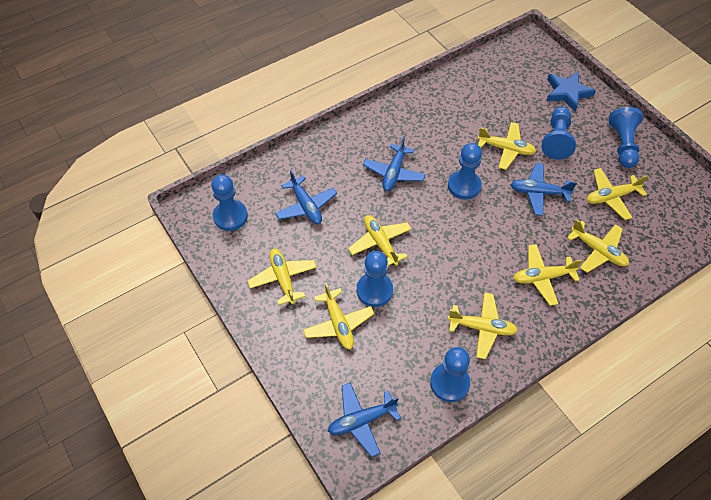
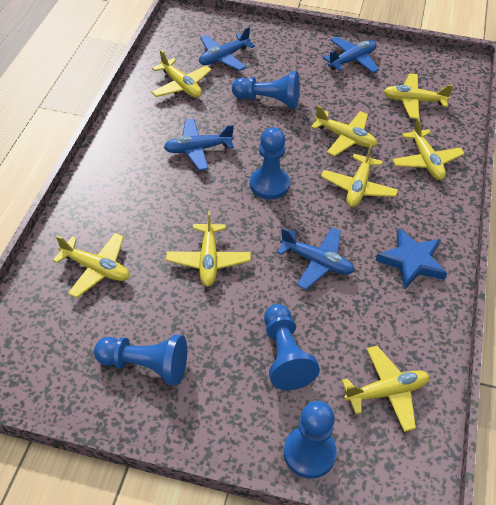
blue pawn: [211,175,248,231] [357,251,393,307] [430,347,470,402] [448,143,482,199] [542,107,576,160] [609,107,643,168] = 6 -> [94,334,187,386] [232,71,299,109] [250,127,290,200] [264,304,320,390] [284,401,337,479] = 5

